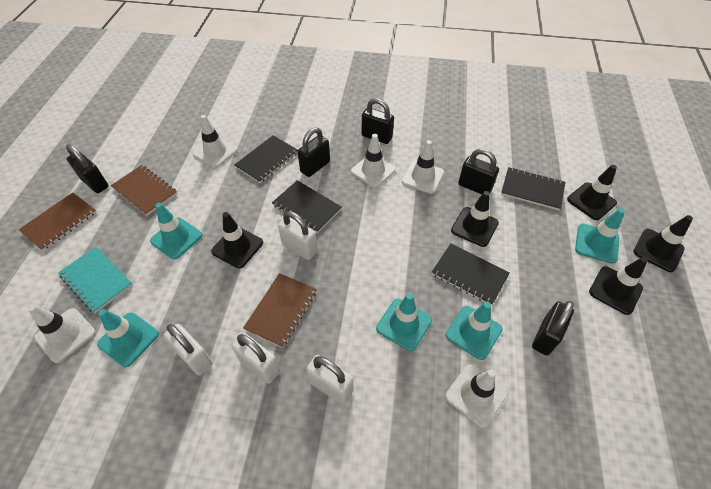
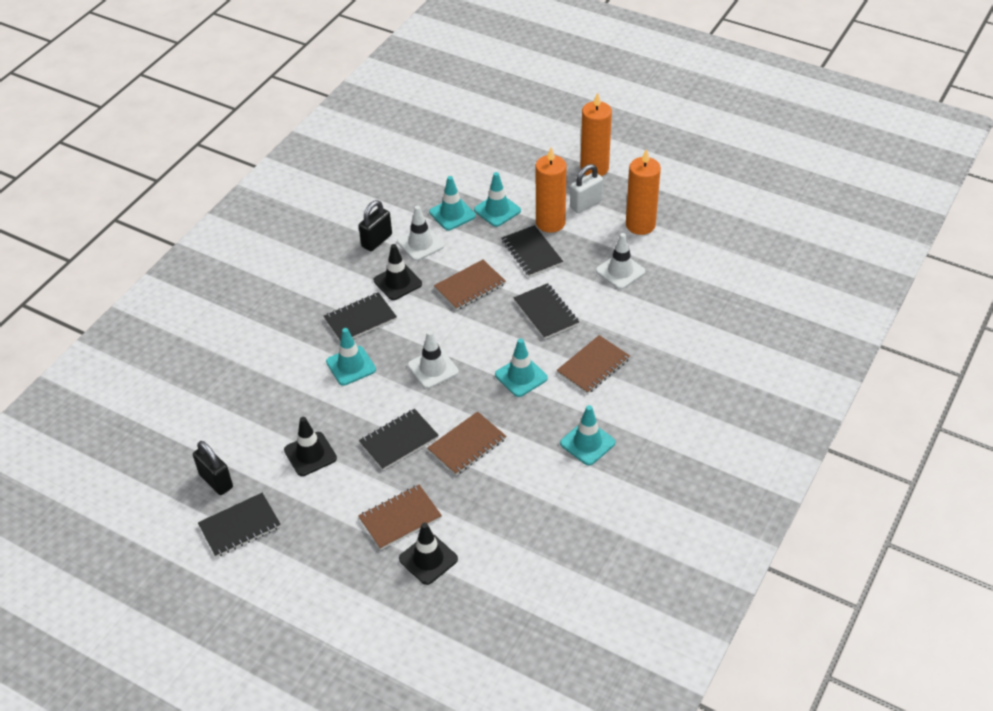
black notebook: [234,135,298,183] [272,180,342,233] [432,243,510,306] [501,167,565,210] = 4 -> [198,493,281,557] [324,292,397,342] [359,409,439,470] [502,225,563,277] [514,283,579,339] = 5
black padlock: [66,144,108,193] [297,128,330,177] [362,98,394,144] [458,149,499,194] [532,301,574,356] = 5 -> [193,441,233,495] [359,200,392,251] = 2
black traffic cone: [211,212,263,269] [451,191,499,247] [567,165,617,220] [589,257,648,315] [633,215,693,272] = 5 -> [284,417,337,476] [374,244,422,300] [399,522,458,585] = 3
brown notebook: [19,193,97,251] [111,165,177,216] [243,273,317,348] = 3 -> [358,485,442,550] [427,411,506,475] [434,260,506,310] [557,335,630,394] = 4
orange candle: none = 0 -> [536,147,566,233] [580,92,612,176] [626,148,661,235] = 3
turquoise notebook: [58,247,133,313] = 1 -> none = 0
white padlock: [164,324,212,376] [232,334,280,384] [278,211,317,260] [306,355,353,404] = 4 -> [570,164,603,213] = 1
white traffic cone: [28,305,96,363] [193,115,238,168] [351,134,396,188] [402,140,444,194] [445,364,508,428] = 5 -> [397,206,444,261] [408,331,459,389] [596,233,645,289] = 3

